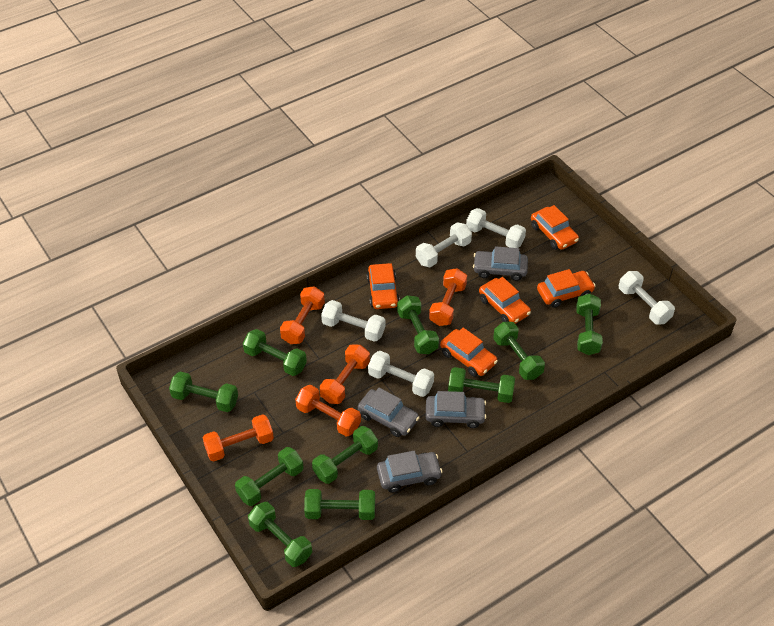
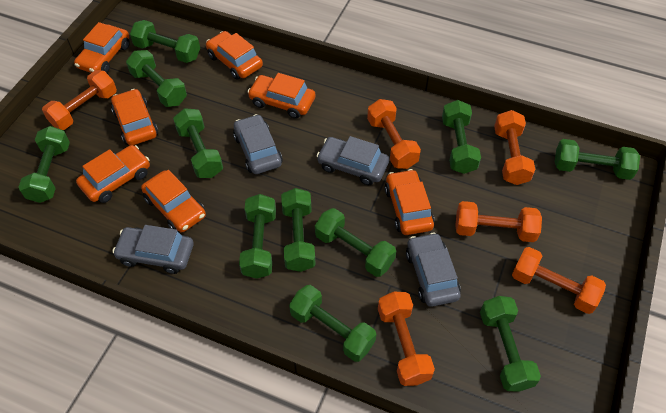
green dumbbell: [169,371,238,412] [235,447,304,506] [243,329,307,376] [248,502,312,567] [304,489,375,520] [312,426,378,484] [397,295,439,354] [448,367,515,403] [493,322,545,380] [576,294,603,355] = 10 -> [18,126,70,203] [126,50,187,107] [130,20,200,63] [173,108,223,178] [239,194,276,279] [281,188,316,272] [289,285,377,362] [315,208,396,277] [442,100,481,174] [480,296,541,392] [555,139,640,180] = 11
orange car: [367,263,400,309] [440,328,498,377] [479,277,531,324] [531,205,579,250] [537,269,595,308] = 5 -> [74,22,130,73] [76,145,150,203] [111,89,158,145] [141,170,206,232] [206,31,263,80] [248,73,316,119] [385,169,435,235] = 7
orange dumbbell: [202,414,274,462] [280,286,325,344] [295,385,361,437] [320,344,370,404] [429,268,467,326] = 5 -> [42,70,117,130] [367,99,421,169] [378,292,435,386] [455,201,542,242] [494,110,535,185] [512,247,606,314] = 6
white dumbbell: [321,300,385,342] [368,351,434,397] [416,222,472,267] [466,208,526,248] [619,271,675,325] = 5 -> none = 0

